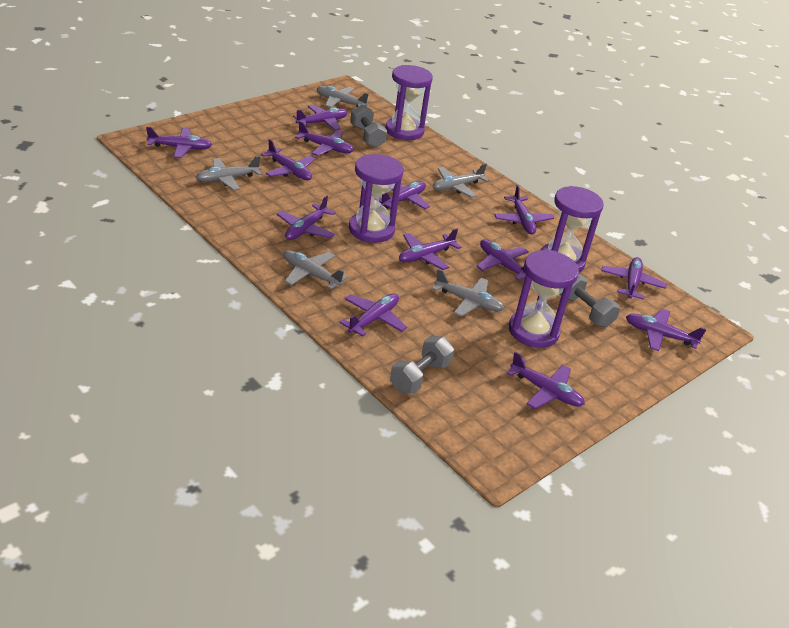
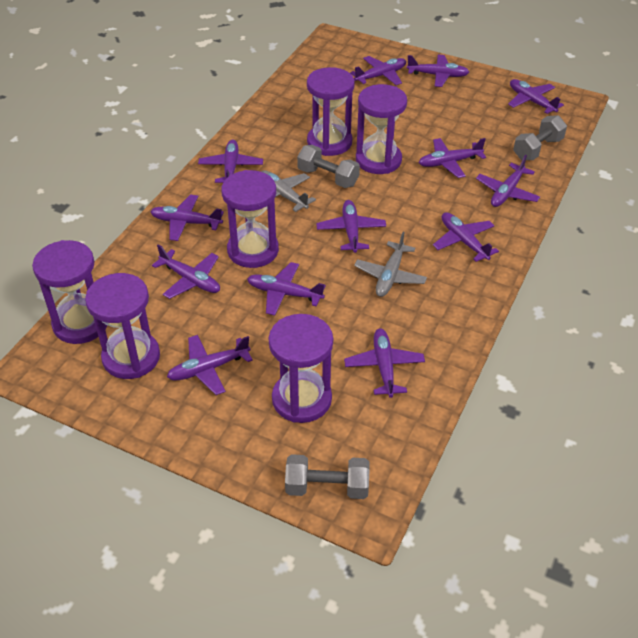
grey plane: [196,156,262,191] [283,250,349,289] [317,86,370,108] [432,269,505,317] [433,163,489,198] = 5 -> [261,170,316,212] [354,232,427,297] = 2
purple hourglass: [349,154,404,243] [385,65,433,140] [509,250,579,348] [541,186,604,272] = 4 -> [32,240,108,344] [85,273,160,379] [221,170,279,268] [269,314,333,423] [307,67,355,156] [356,84,407,174] = 6

